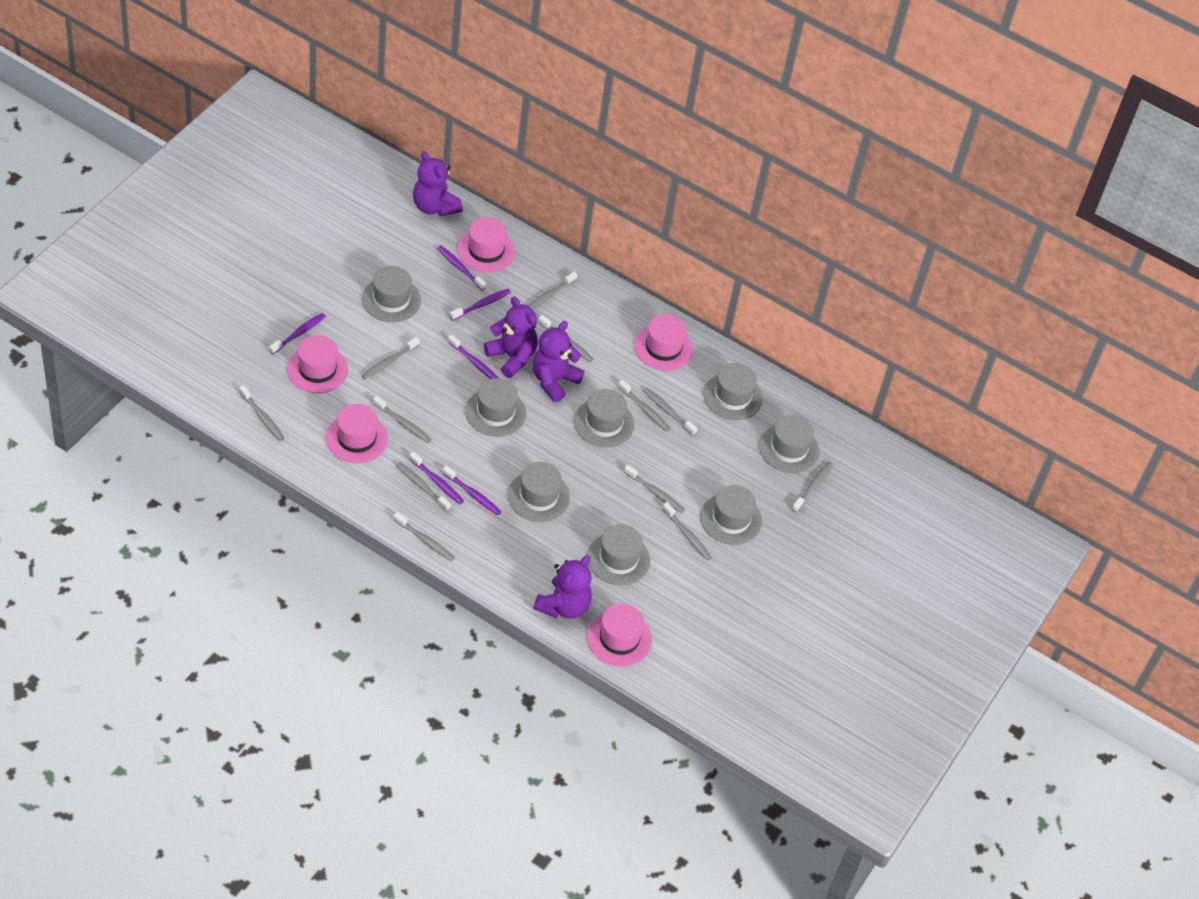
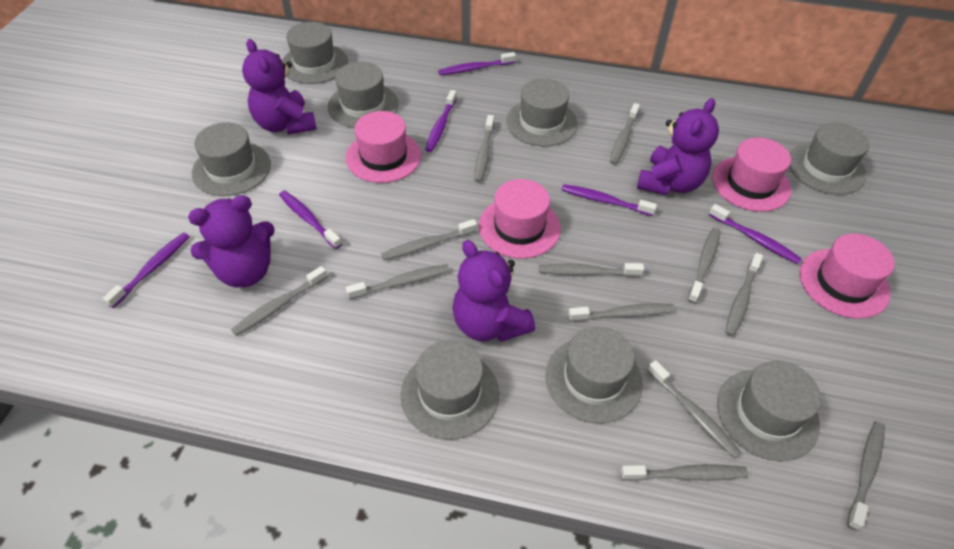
pink hat: [287,335,348,393] [326,404,388,463] [457,217,515,272] [587,604,652,666] [634,314,693,371] = 5 -> [346,111,421,183] [479,179,561,259] [712,137,791,212] [799,234,895,319] = 4

